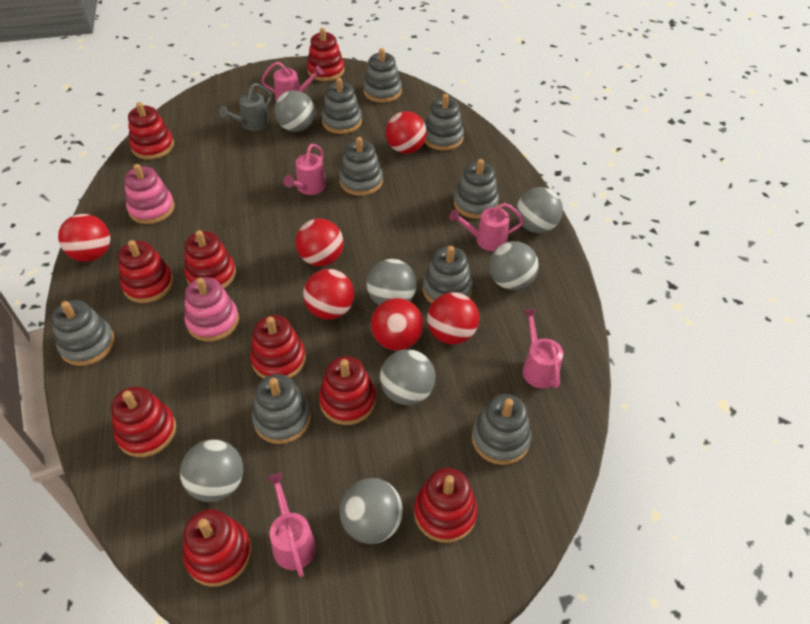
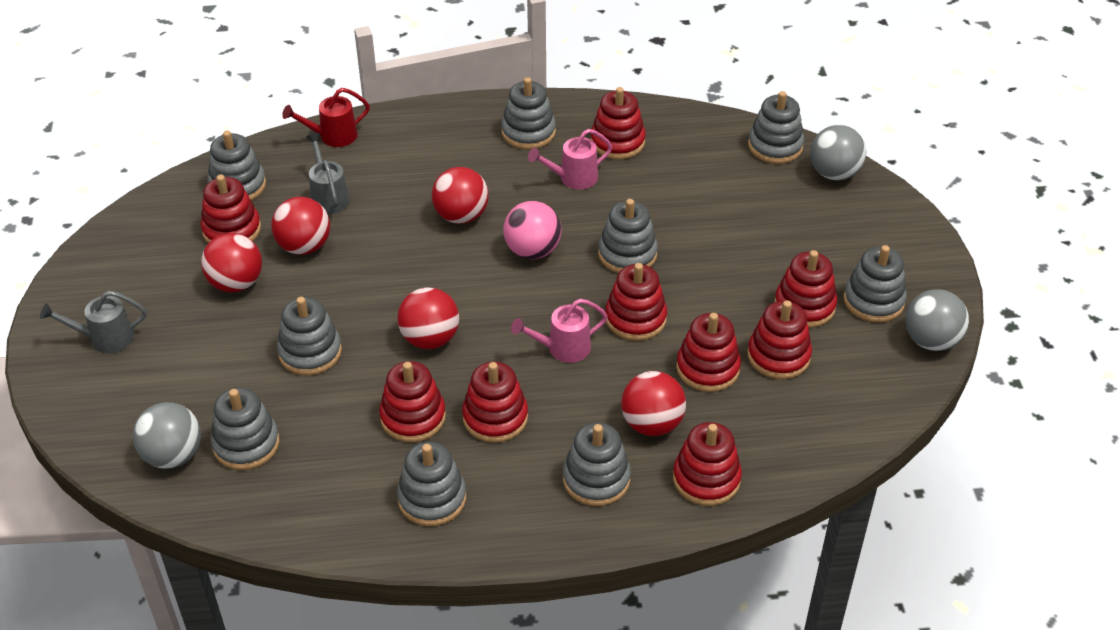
grey ball: [180,439,243,502] [274,90,315,132] [340,478,403,544] [367,259,417,305] [380,349,435,405] [489,241,539,290] [517,187,563,233] = 7 -> [133,402,201,469] [810,125,866,180] [905,289,969,351] = 3
grey watering can: [219,83,271,131] = 1 -> [40,291,146,354] [306,133,350,214] = 2
pink ball: none = 0 -> [503,201,561,259] = 1
pink stacking toy: [124,164,175,224] [185,277,239,342] = 2 -> none = 0
pink watering can: [261,62,323,101] [267,473,316,577] [283,144,326,195] [449,203,524,251] [522,308,563,389] = 5 -> [511,299,608,363] [528,129,612,189] = 2
red ball: [58,214,110,262] [295,218,343,266] [303,269,354,320] [371,298,423,351] [386,111,427,154] [427,292,479,344] = 6 -> [201,233,262,293] [271,197,330,255] [397,287,459,349] [432,167,489,224] [621,371,686,436] = 5
red watering can: none = 0 -> [282,88,370,147] = 1

